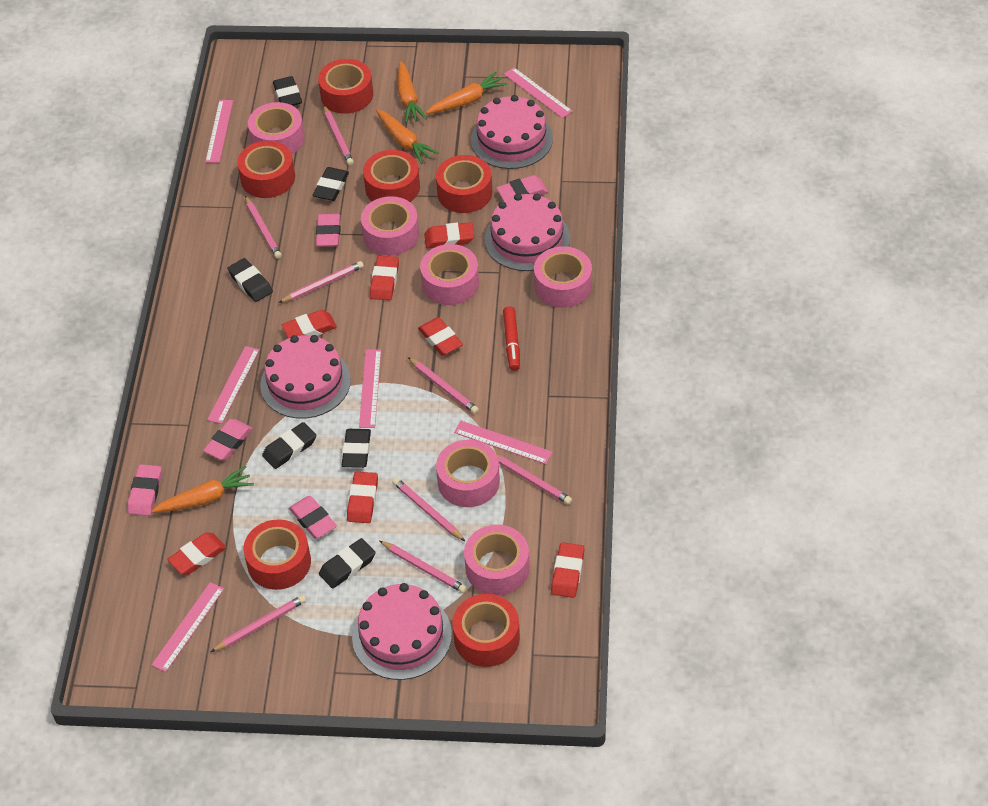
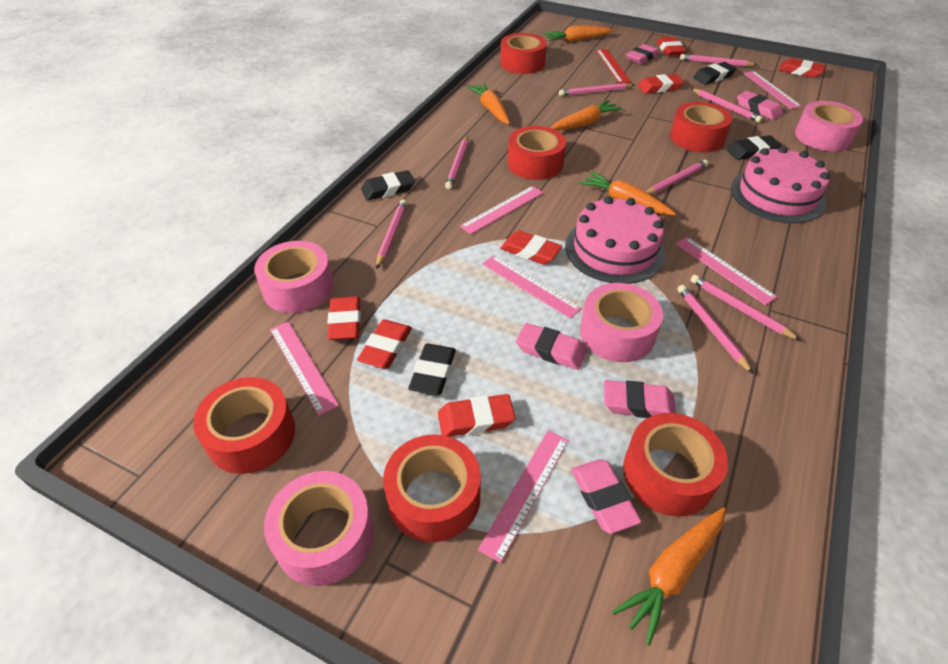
black eraser: [227,258,273,302] [262,422,316,469] [273,76,302,106] [313,167,349,201] [319,538,376,589] [342,429,371,468] = 6 -> [361,170,415,200] [408,343,456,395] [693,62,737,85] [727,135,782,160] = 4
orange carrot: [151,466,254,513] [376,109,439,164] [398,61,427,123] [426,72,507,114] = 4 -> [467,83,510,124] [544,26,613,42] [551,100,623,130] [580,172,676,215] [612,507,726,646] = 5
pink cake: [260,335,351,419] [352,583,452,680] [471,95,553,169] [484,194,570,271] = 4 -> [565,196,666,284] [731,146,830,223] = 2
pink tape: [248,102,305,154] [361,196,419,256] [420,244,479,305] [436,440,500,507] [464,525,530,595] [534,246,592,308] = 6 -> [254,241,334,313] [264,471,374,586] [580,283,663,362] [795,101,863,151] = 4
red marker: [503,306,520,371] = 1 -> none = 0
red ruler: none = 0 -> [596,49,631,84] = 1

